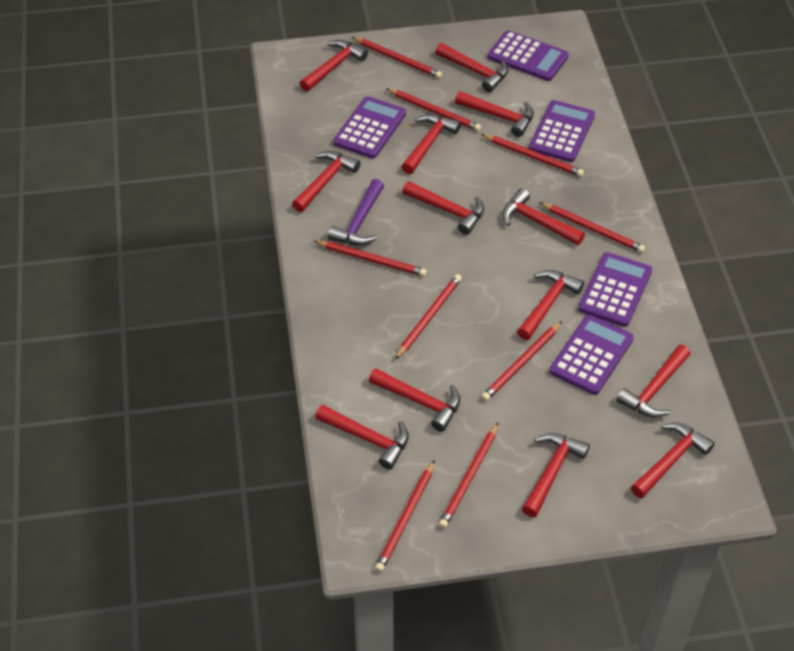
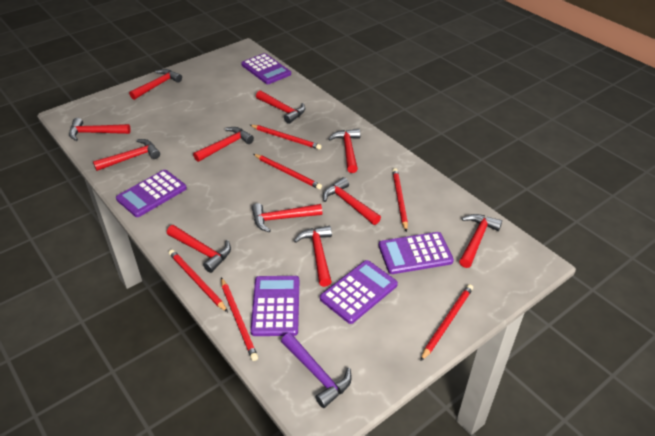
red hammer: [292,151,360,212] [300,40,368,92] [315,405,409,470] [369,368,460,432] [401,114,461,174] [402,181,484,235] [435,43,508,92] [455,91,534,137] [502,188,585,245] [517,270,584,340] [522,433,590,517] [616,345,690,418] [631,423,715,498] = 13 -> [69,118,131,141] [93,139,160,171] [129,69,182,100] [167,225,231,273] [193,127,254,162] [252,203,322,232] [256,90,305,124] [294,226,332,287] [323,177,381,225] [329,129,360,173] [459,214,502,268] = 11
red pencil: [314,241,427,277] [352,37,442,78] [375,460,435,572] [386,88,481,131] [395,274,462,360] [439,423,498,528] [481,134,584,177] [481,321,562,401] [539,202,645,253] = 9 -> [169,250,228,312] [221,277,258,361] [250,125,321,150] [254,154,322,189] [392,168,408,232] [421,284,473,361] = 6

